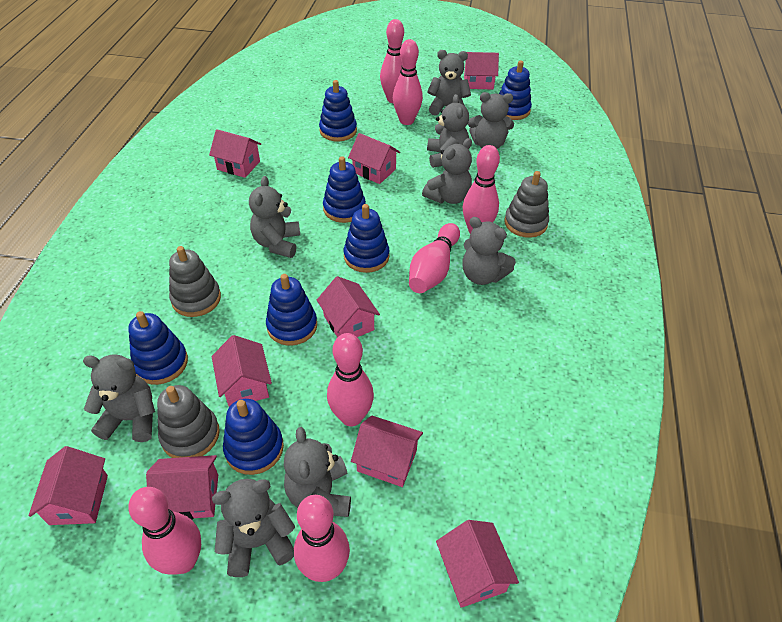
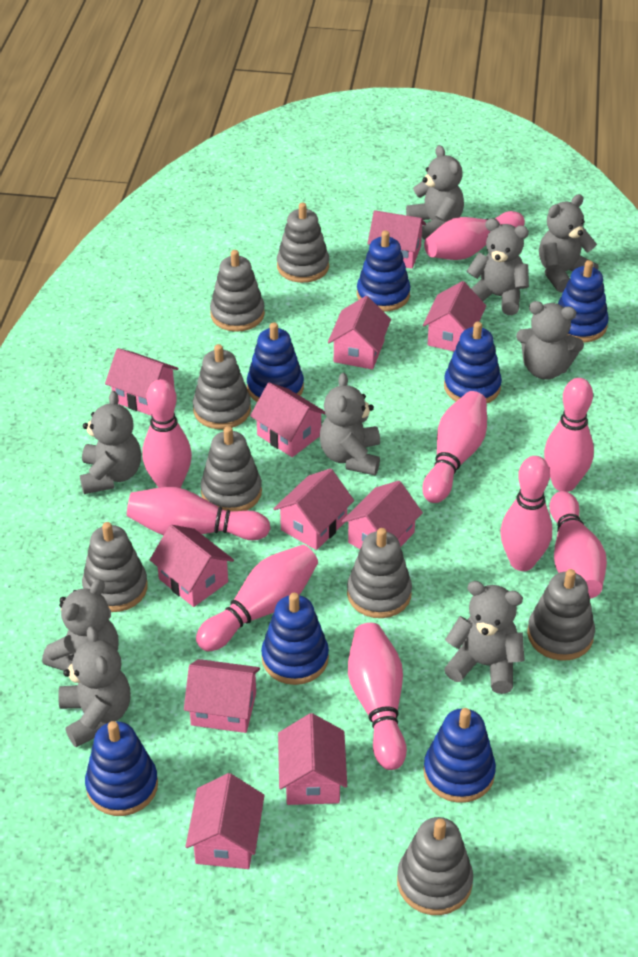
grey stacking toy: [157,385,220,458] [169,246,221,317] [504,171,549,238] = 3 -> [82,522,148,612] [193,344,251,429] [201,426,262,511] [210,250,265,332] [277,203,329,283] [347,528,412,618] [397,817,473,915] [527,569,595,661] = 8
pink bowling pin: [129,487,201,575] [294,495,350,582] [327,333,374,426] [380,19,404,103] [393,39,423,125] [409,223,460,293] [463,145,500,234] = 7 -> [127,487,270,540] [142,379,192,488] [196,545,318,651] [348,623,407,770] [423,391,487,503] [424,211,525,260] [501,456,552,571] [544,378,594,492] [549,491,607,599] = 9
pink house: [29,446,108,525] [146,455,218,520] [209,129,261,178] [212,335,272,407] [317,276,380,338] [348,133,400,184] [351,415,423,487] [436,520,519,608] [464,52,499,89] = 9 -> [105,348,178,416] [150,525,234,607] [184,659,260,733] [185,773,265,869] [250,382,325,457] [273,468,354,550] [278,713,347,805] [328,296,391,370] [342,481,423,549] [367,210,426,269] [423,281,486,351] = 11

